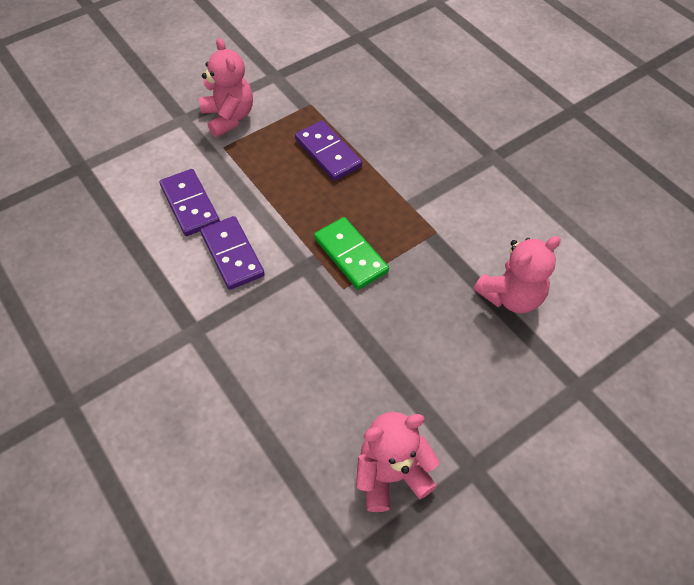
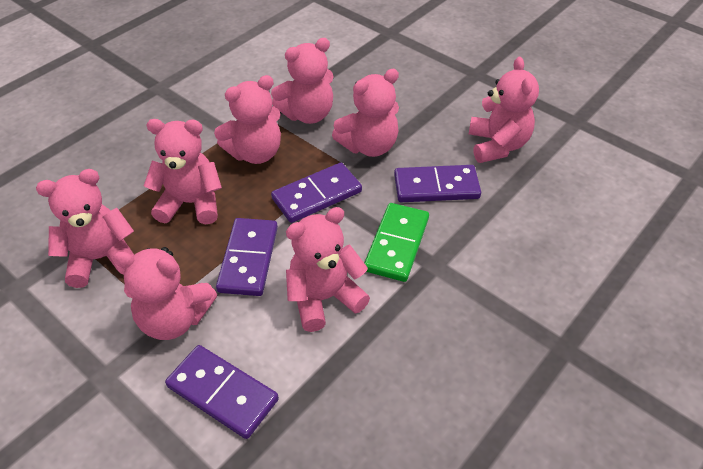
pink teddy bear: [199,38,253,137] [356,412,440,512] [474,236,561,313] = 3 -> [36,169,134,288] [113,247,217,340] [144,119,222,224] [214,75,281,164] [271,38,334,124] [286,207,370,332] [332,69,399,157] [469,57,539,163] = 8
purple domino: [160,169,220,236] [200,216,265,290] [295,121,362,181] = 3 -> [165,345,279,439] [216,218,278,296] [271,163,362,223] [394,165,481,202] = 4

